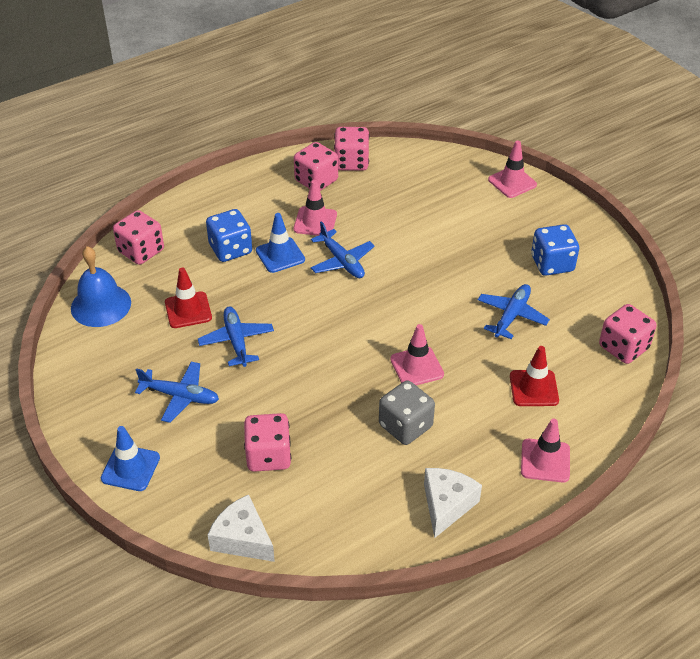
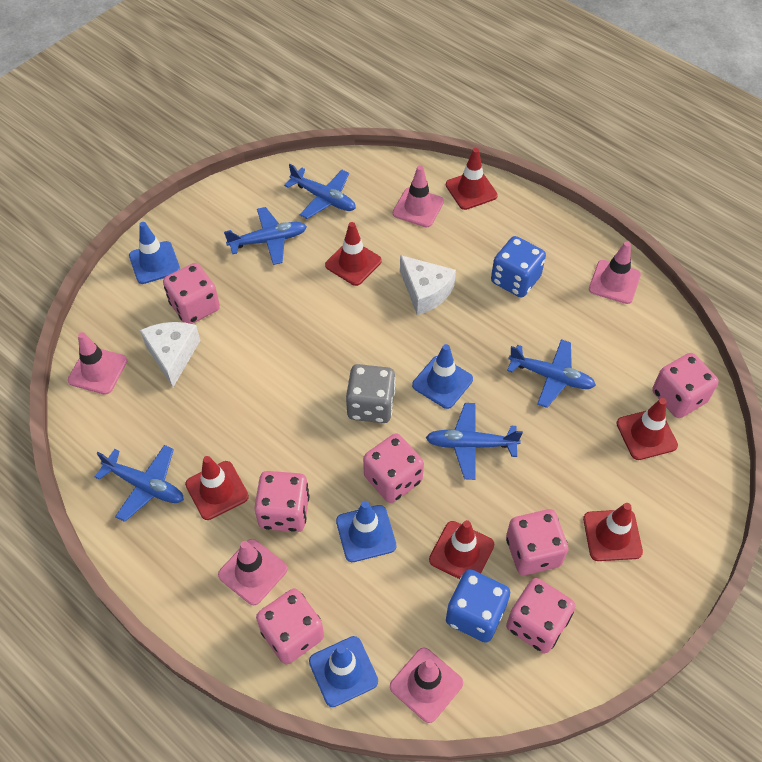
blue bell: [71,246,131,327] = 1 -> none = 0
blue plane: [135,361,219,423] [198,307,274,367] [311,221,375,278] [478,284,550,340] = 4 -> [95,445,184,522] [224,207,307,265] [284,164,356,219] [426,403,523,480] [507,339,596,408] = 5
blue traffic cone: [101,426,160,491] [256,213,305,273] = 2 -> [129,222,180,284] [309,636,378,707] [336,501,396,562] [412,344,473,409] = 4
pink dice: [113,210,164,265] [244,413,291,472] [294,142,338,191] [334,127,370,171] [599,304,656,364] = 5 -> [163,263,220,324] [254,471,309,532] [256,588,324,664] [363,433,424,503] [506,509,569,575] [506,578,575,653] [652,353,719,418] = 7
pink traffic cone: [293,180,337,236] [390,324,444,385] [488,140,537,198] [521,419,570,483] = 4 -> [68,332,127,395] [218,539,288,605] [390,648,463,723] [393,165,444,228] [589,241,641,304] = 5
red traffic cone: [165,268,212,328] [510,346,559,406] = 2 -> [185,456,249,520] [325,222,382,286] [429,520,494,579] [446,148,498,210] [583,503,643,561] [616,398,678,460] = 6

